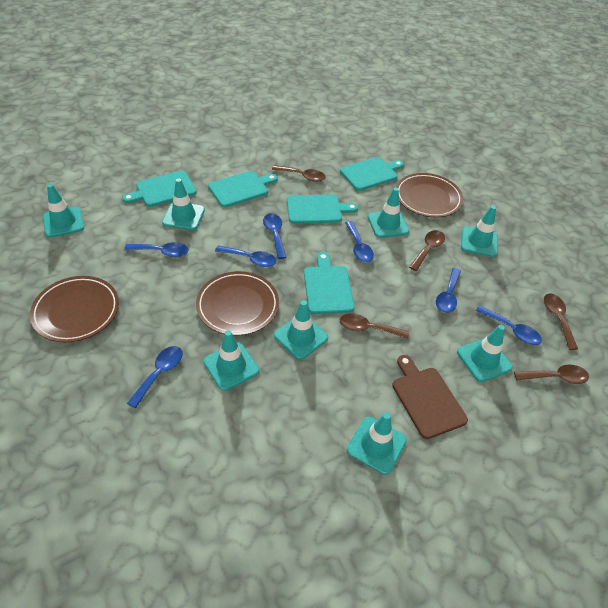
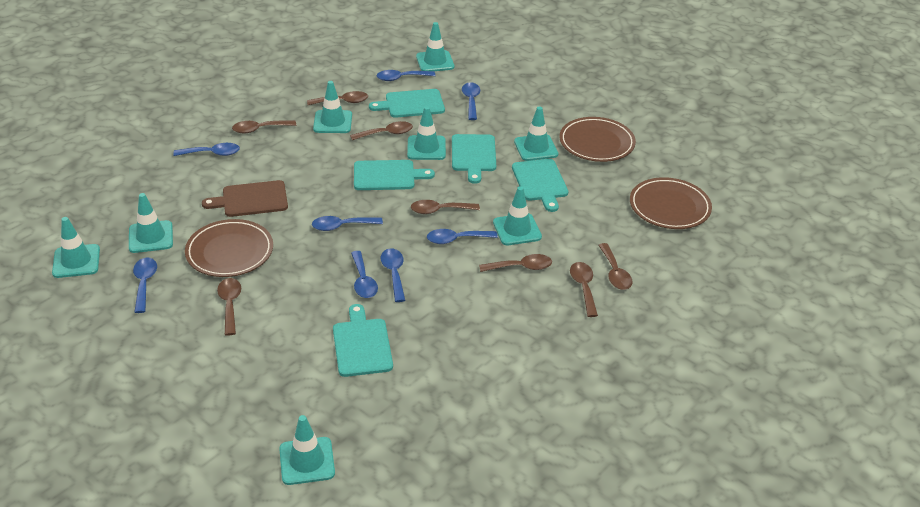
blue spoon: [124,242,188,257] [127,346,182,408] [215,245,276,267] [263,213,286,259] [345,221,374,262] [436,268,461,313] [476,305,542,345] = 7 -> [133,258,157,313] [173,143,240,156] [312,216,383,231] [351,251,378,298] [377,70,436,81] [381,248,405,302] [427,229,498,244] [462,82,480,120] = 8
brown spoon: [272,165,326,182] [340,313,409,339] [409,230,445,271] [514,364,589,384] [544,293,578,350] = 5 -> [217,278,241,335] [232,120,296,134] [307,91,368,105] [350,121,413,140] [411,200,480,214] [479,254,552,272] [570,262,598,317] [598,243,632,290] = 8

